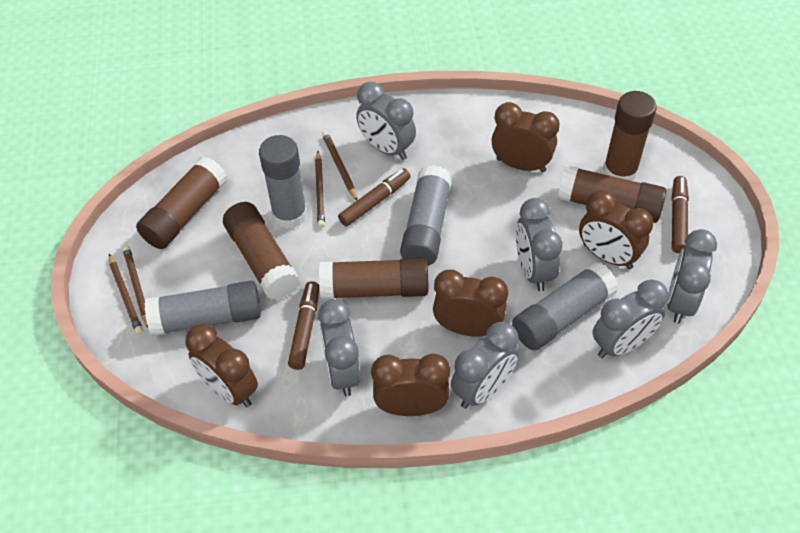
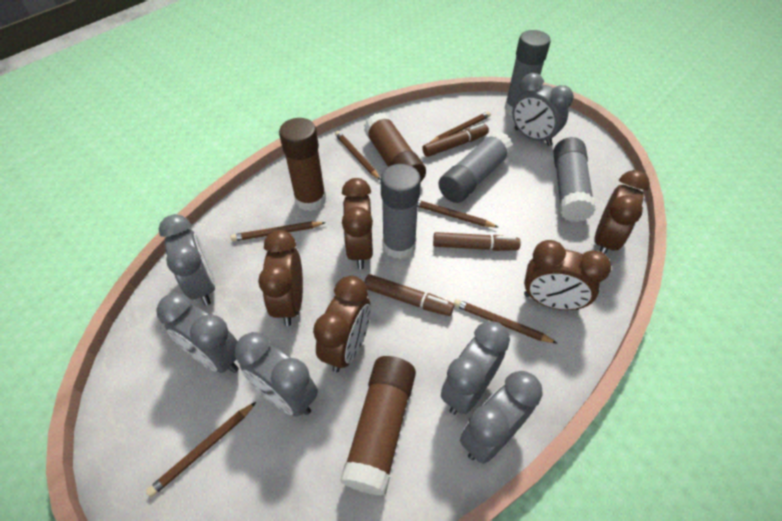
brown glue stick: [136,156,227,249] [223,202,300,300] [319,258,428,299] [558,165,667,223] [603,91,657,181] = 5 -> [279,118,326,211] [340,356,416,496] [364,113,426,181] = 3
brown pencil: [109,254,143,335] [123,246,148,327] [315,151,325,228] [322,131,358,201] = 4 -> [146,402,256,497] [231,221,326,241] [335,131,381,180] [418,200,498,227] [431,111,491,142] [454,299,558,344] = 6

